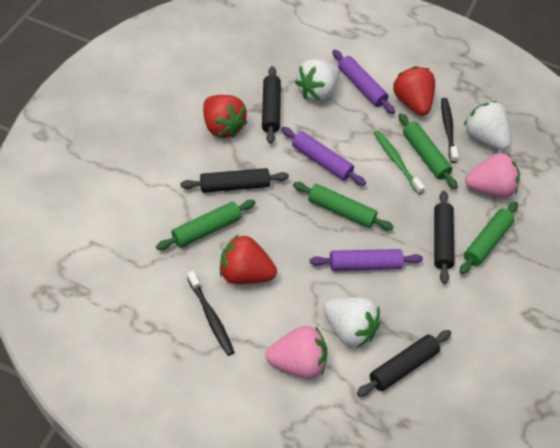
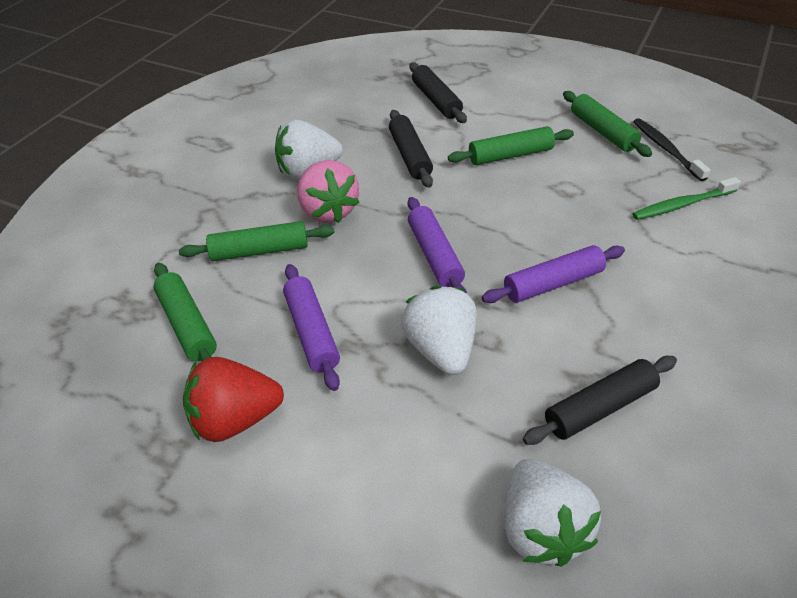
black rolling pin: [181,168,289,193] [262,66,281,144] [357,330,451,397] [434,191,454,284] = 4 -> [389,110,433,188] [409,62,467,123] [523,356,677,445] = 3
black toothbrush: [187,271,235,356] [441,98,458,163] = 2 -> [633,118,710,181] = 1
pink strawberry: [266,326,328,379] [465,153,520,198] = 2 -> [297,160,360,223] = 1
red strawberry: [203,95,248,138] [220,234,277,284] [393,66,435,116] = 3 -> [183,357,284,442] = 1

